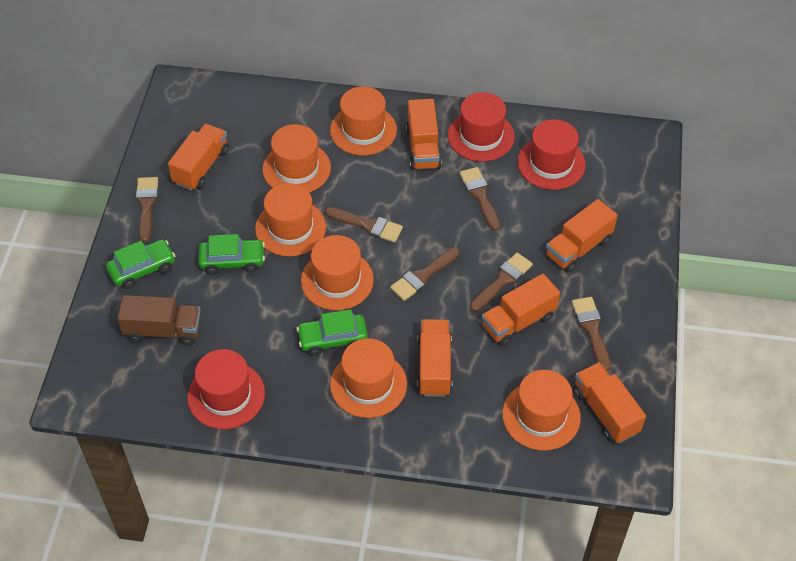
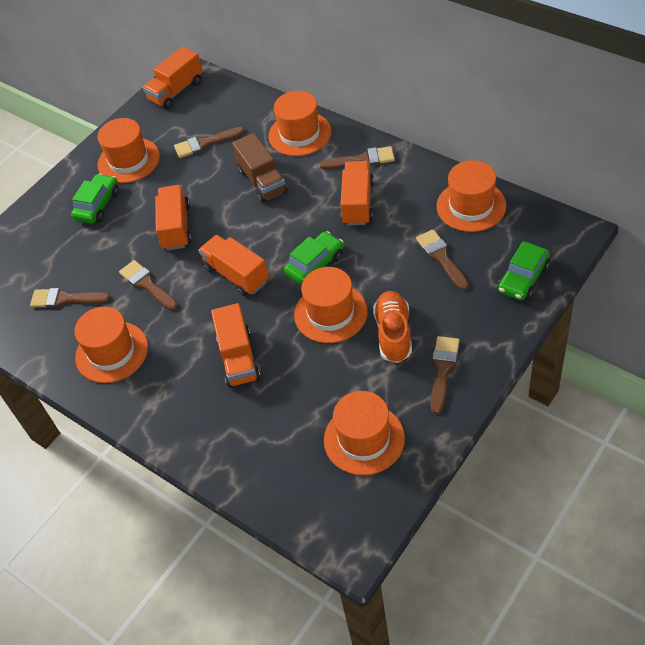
orange shoe: none = 0 -> [373,291,412,363] = 1
orange truck: [168,124,229,191] [406,99,441,170] [417,319,452,397] [482,274,560,346] [545,199,618,272] [573,362,646,443] = 6 -> [143,46,203,109] [155,185,191,250] [198,235,269,296] [211,303,261,387] [340,161,374,226] = 5
red hat: [187,349,265,429] [448,92,515,162] [517,119,586,190] = 3 -> none = 0

